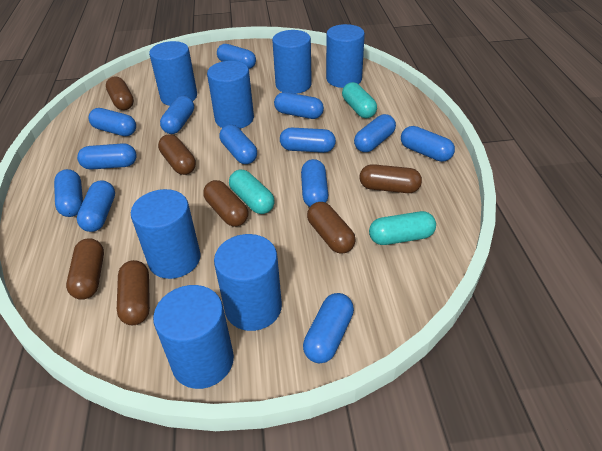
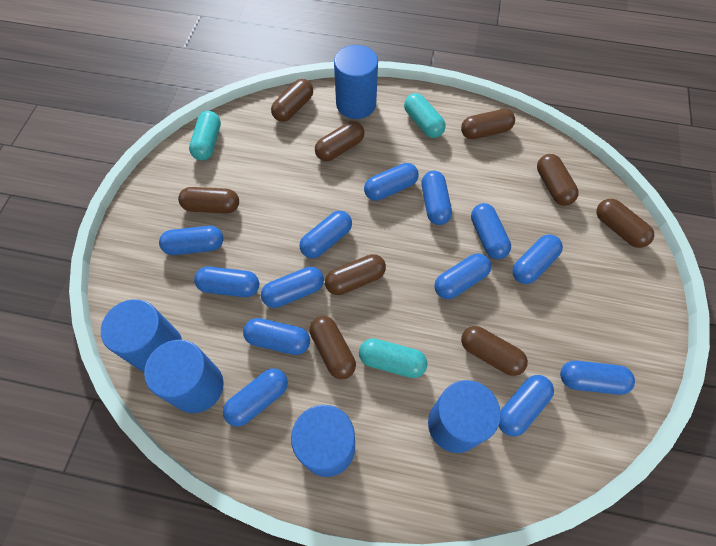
blue cylinder: [131,189,201,279] [149,41,197,106] [153,285,234,389] [207,61,254,129] [214,234,282,331] [272,30,312,94] [326,24,365,88] = 7 -> [101,299,182,372] [144,340,224,413] [291,405,355,477] [334,45,378,119] [428,380,501,453] = 5
brown capsule: [66,238,104,300] [106,76,134,110] [117,260,150,325] [158,134,196,175] [203,180,248,227] [307,202,356,254] [360,164,422,193] = 7 -> [178,187,239,213] [271,79,313,122] [310,316,356,379] [315,121,365,161] [325,254,386,295] [461,109,515,139] [461,326,528,376] [537,154,579,206] [596,199,654,248] = 9

